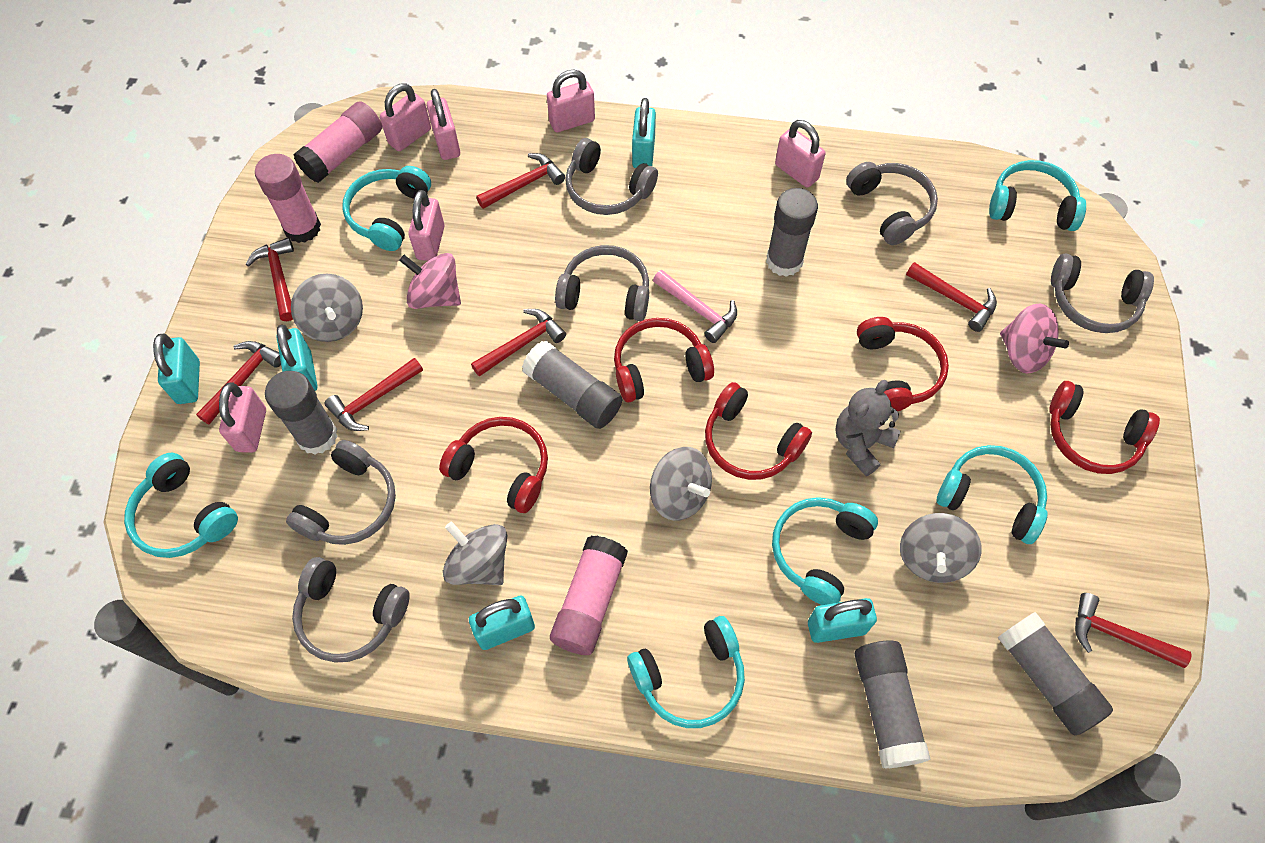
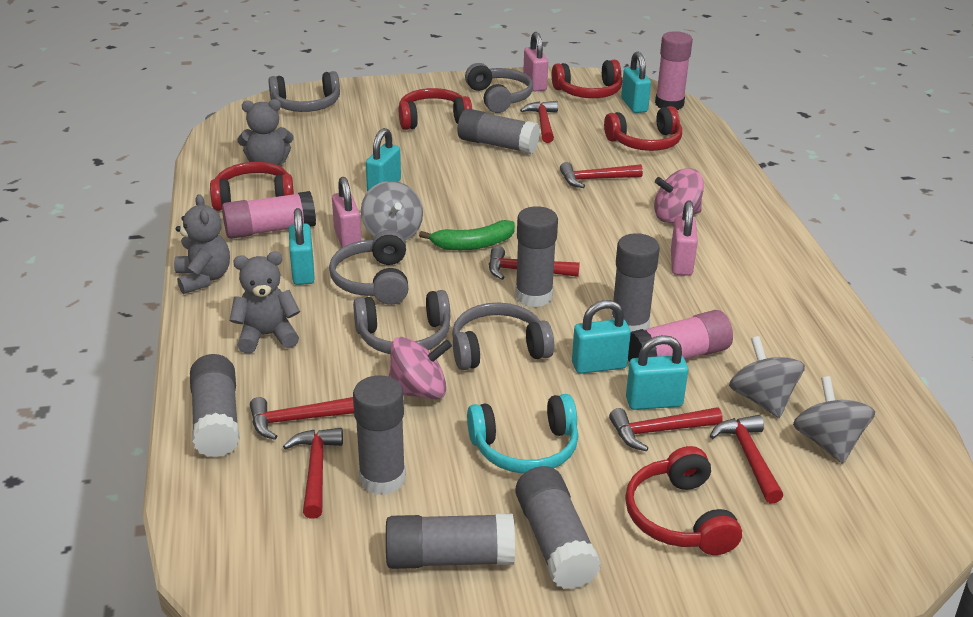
green banana: none = 0 -> [419,220,515,250] = 1
grey glue stick: [265,371,338,455] [522,341,622,429] [766,188,818,277] [855,640,931,769] [997,612,1113,735] = 5 -> [190,354,240,458] [353,375,406,495] [386,513,515,569] [458,109,540,154] [515,206,558,307] [515,466,601,589] [611,233,660,332] = 7
grey headphones: [286,440,396,545] [292,557,410,663] [555,245,649,321] [565,138,658,215] [846,162,938,245] [1051,253,1154,333] = 6 -> [268,71,340,112] [329,230,408,305] [353,290,450,354] [452,303,554,370] [465,63,533,113] = 5
grey spinning top: [291,274,363,342] [443,522,507,585] [650,447,712,521] [900,513,982,583] = 4 -> [361,181,423,241] [729,336,805,418] [793,376,875,464] = 3
grey teddy bear: [835,380,900,476] = 1 -> [174,194,230,294] [229,252,300,354] [237,99,294,165] = 3
pink hammer: [653,270,737,343] = 1 -> none = 0
pink padlock: [219,382,266,453] [380,83,431,151] [408,190,445,261] [427,89,460,160] [547,70,595,132] [775,120,825,188] = 6 -> [332,177,362,247] [523,32,548,91] [671,200,698,276] = 3
turquoise headphones: [124,453,238,558] [342,166,431,251] [627,616,745,728] [772,497,878,605] [937,445,1048,544] [989,160,1086,231] = 6 -> [467,394,578,474] = 1

